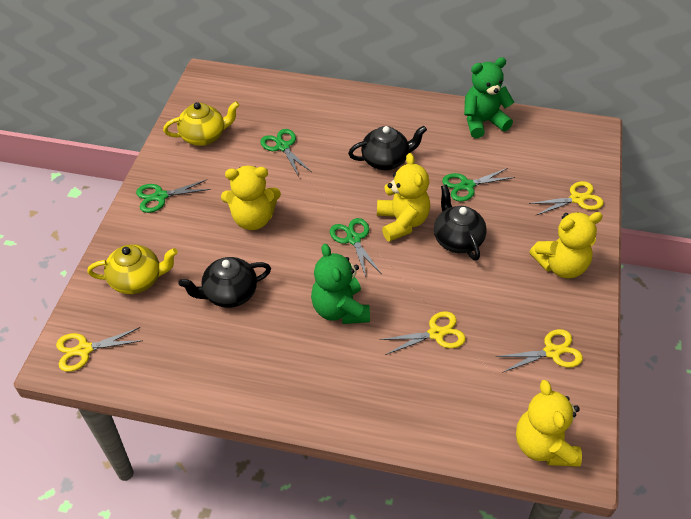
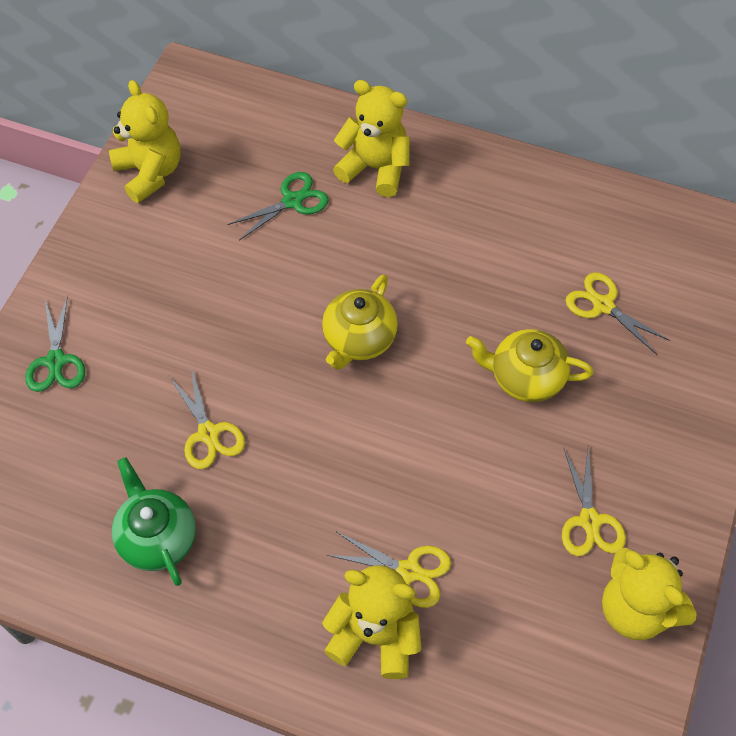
black teapot: [179,257,271,308] [348,126,427,170] [434,185,487,261] = 3 -> none = 0
green scissors: [136,179,211,213] [260,129,312,177] [330,218,381,277] [442,168,515,201] = 4 -> [25,295,85,392] [227,172,329,240] = 2
green teapot: none = 0 -> [112,457,196,586] = 1
green teddy bear: [311,244,370,324] [464,57,514,138] = 2 -> none = 0

